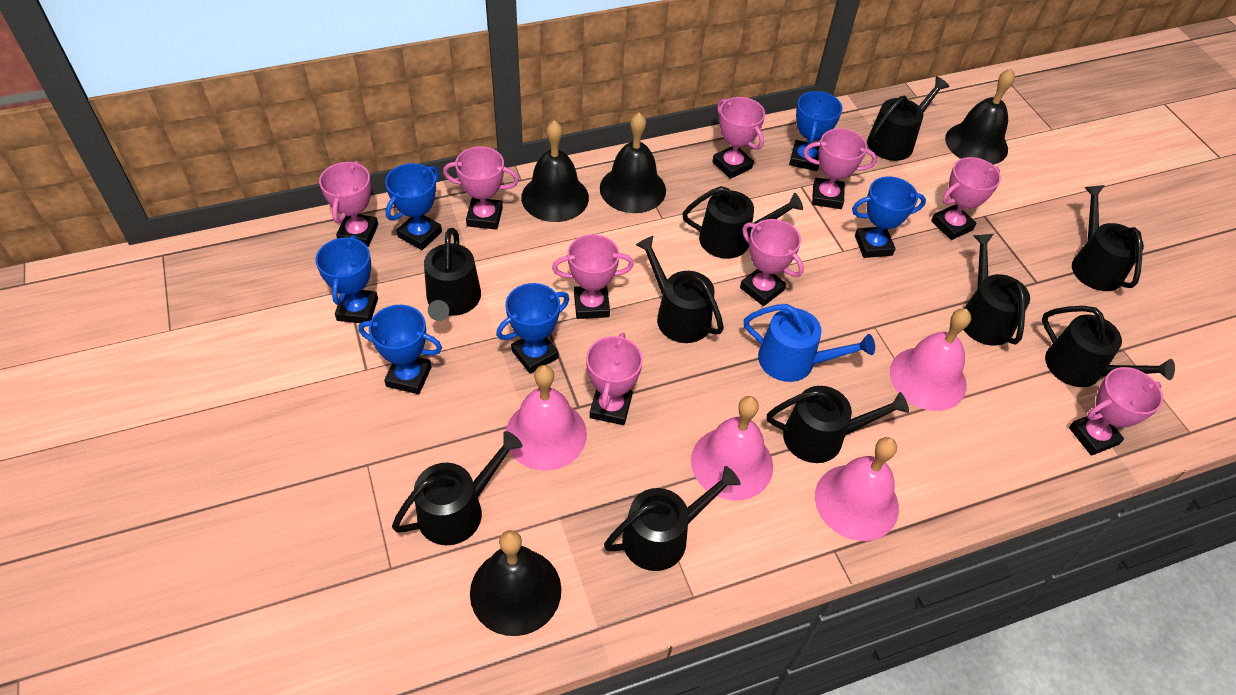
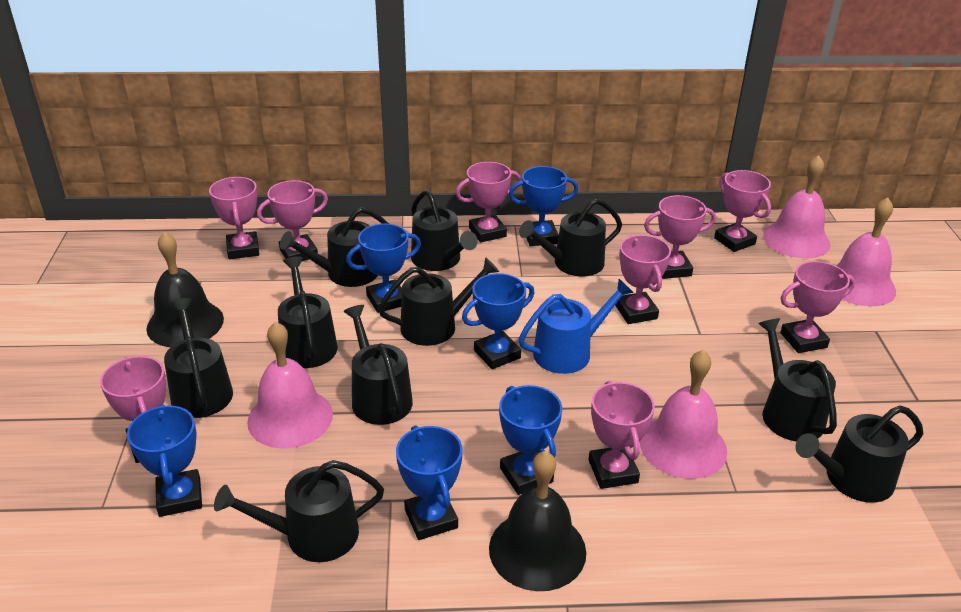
black bell: [470,530,561,636] [521,120,589,222] [600,112,666,213] [945,68,1015,165] = 4 -> [146,232,224,347] [489,451,586,591] = 2

